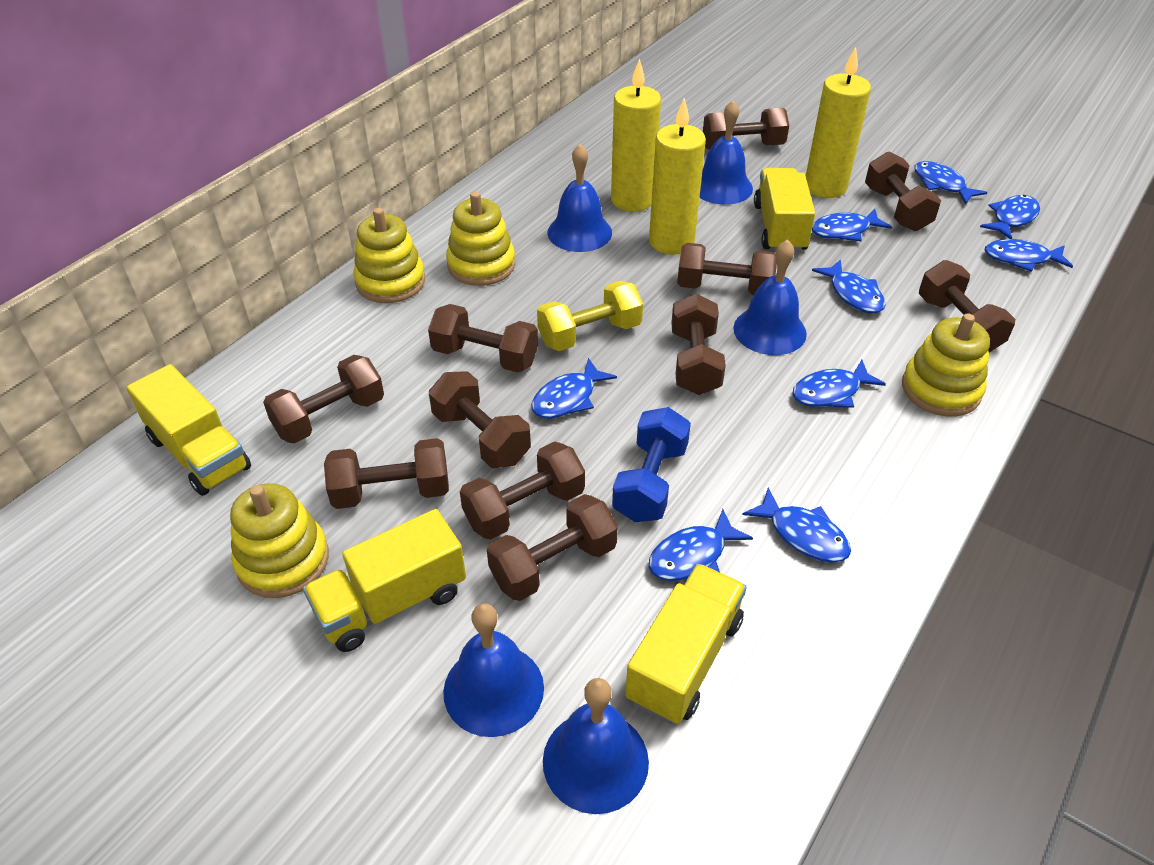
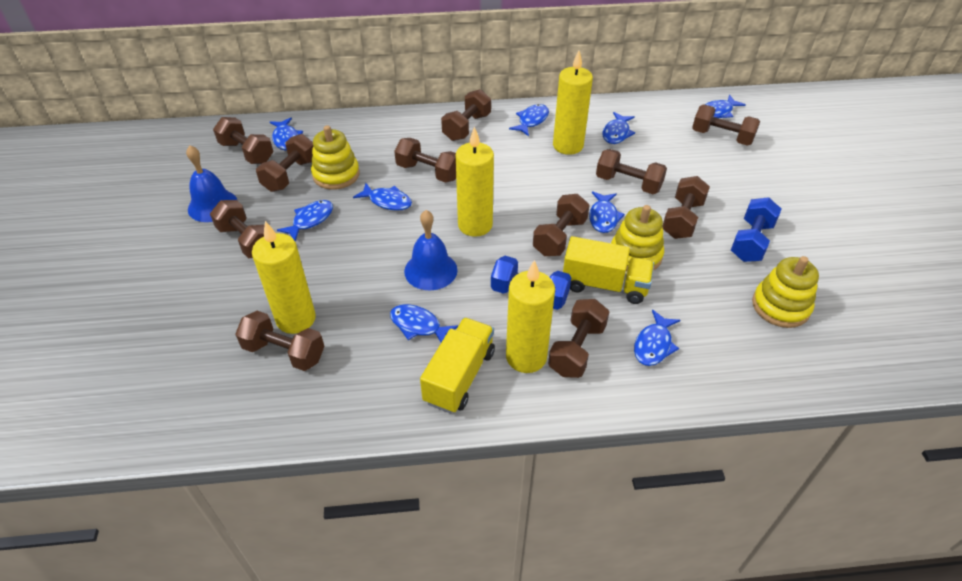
blue bell: [443,603,544,737] [543,678,649,814] [547,144,612,252] [700,100,753,205] [733,239,807,355] = 5 -> [186,145,238,222] [404,210,457,290] = 2
blue dumbbell: [612,407,691,522] = 1 -> [491,256,572,310] [731,197,781,262] = 2
yellow candle: [611,59,661,212] [649,98,706,255] [806,47,871,198] = 3 -> [252,221,316,334] [456,126,494,237] [506,260,555,373] [553,51,593,155] = 4
yellow dumbbell: [537,281,643,351] = 1 -> none = 0
yellow stacking toy: [230,483,329,598] [353,208,425,303] [446,191,515,286] [902,313,990,417] = 4 -> [311,125,360,190] [611,205,664,272] [752,256,819,328] = 3
yellow truck: [127,364,251,496] [303,509,466,652] [625,563,747,724] [754,168,815,252] = 4 -> [420,318,495,413] [563,236,654,304] = 2

